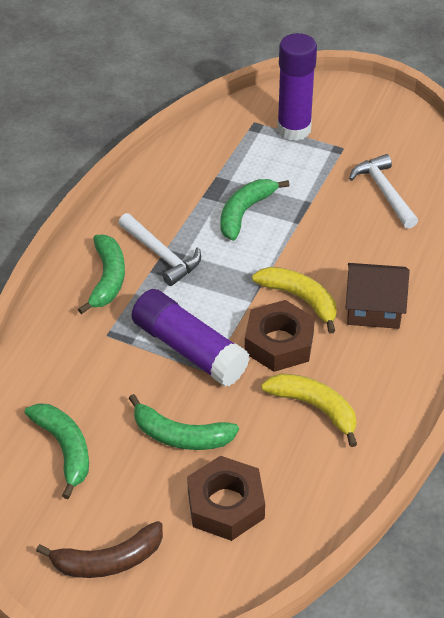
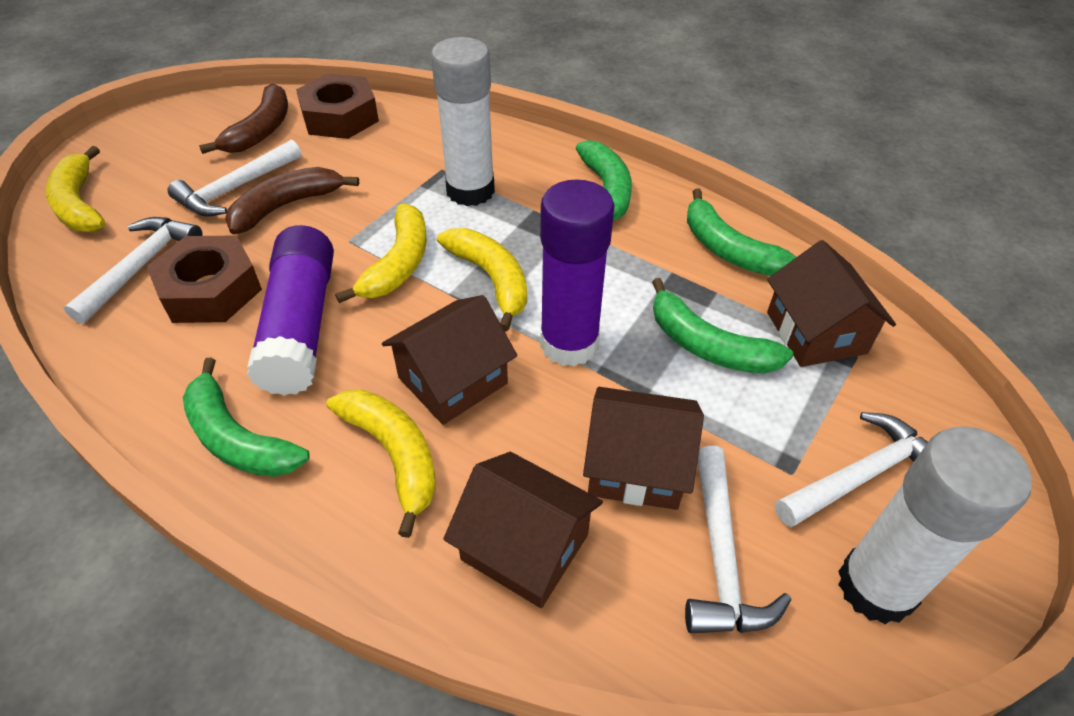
brown banana: [36,521,163,578] = 1 -> [199,83,288,154] [225,167,359,235] = 2
brown house: [346,263,410,329] = 1 -> [382,295,517,425] [443,452,603,608] [583,387,704,510] [767,240,896,367] = 4
white glue stick: none = 0 -> [431,37,495,206] [838,426,1032,624] = 2
white hammer: [118,213,201,286] [349,154,418,229] = 2 -> [63,217,203,324] [168,139,302,216] [685,446,791,633] [775,412,928,527] = 4
yellow banana: [252,267,337,333] [261,373,357,447] = 2 -> [46,146,105,232] [326,390,436,538] [335,204,427,303] [437,228,527,332] = 4

